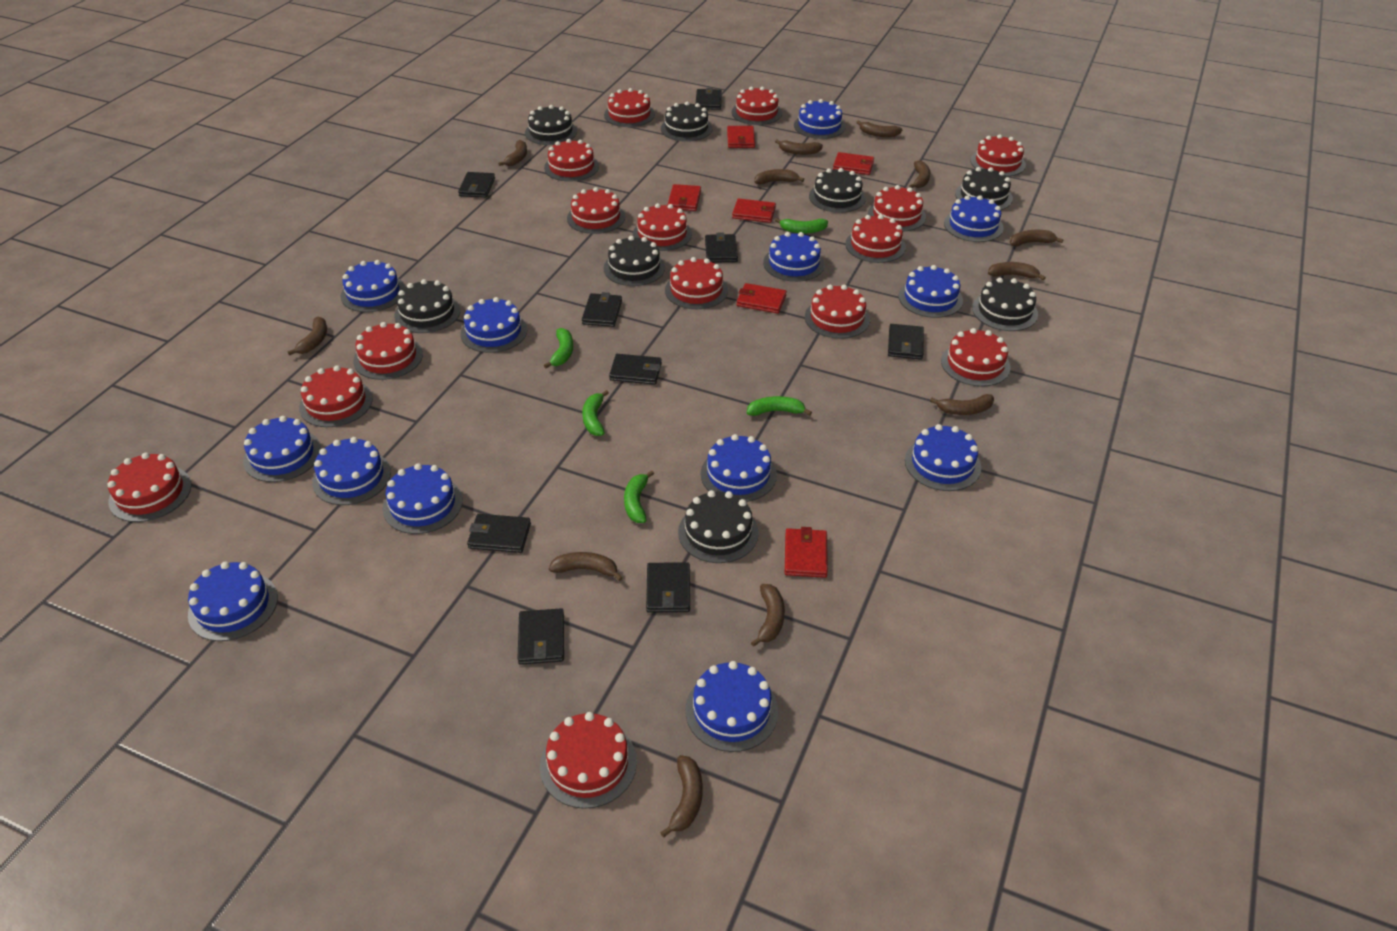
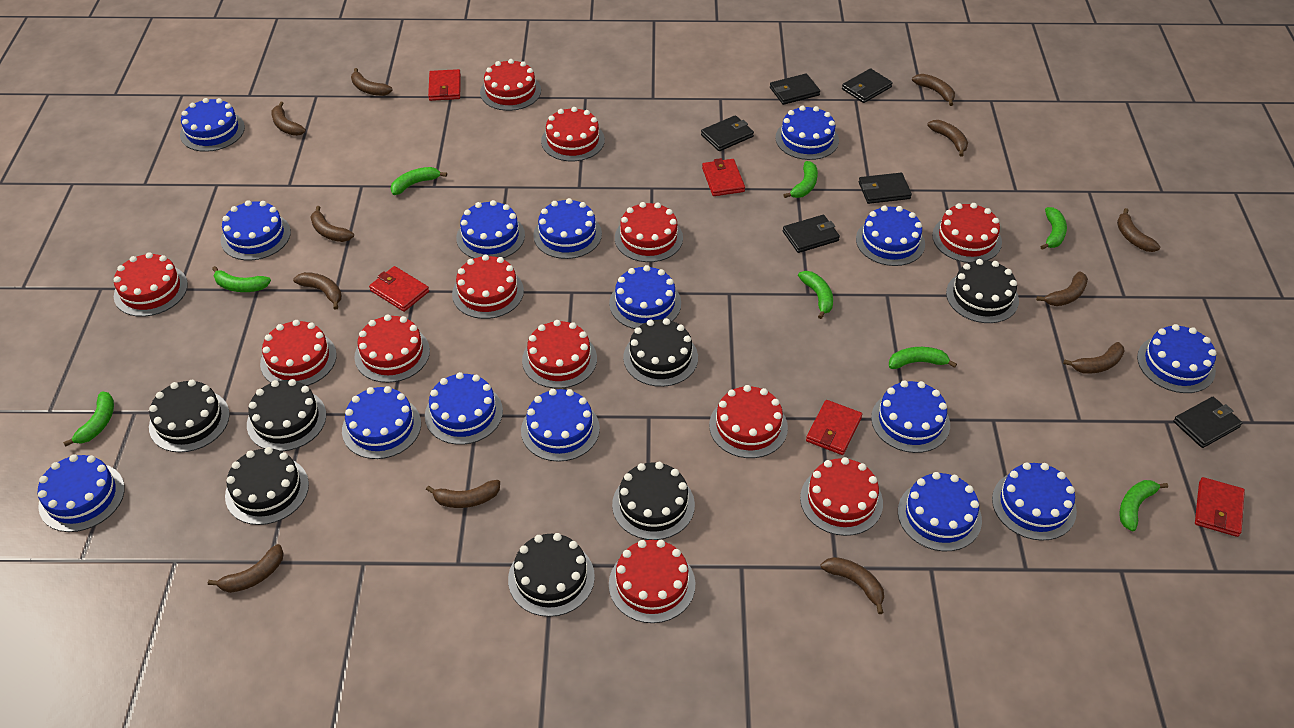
black cake: [394,279,460,333] [525,105,577,145] [604,236,665,286] [661,101,713,142] [678,490,759,563] [809,168,866,213] [955,167,1013,210] [972,278,1038,331] = 8 -> [149,379,230,452] [225,447,309,525] [247,379,326,451] [508,533,595,617] [612,462,695,540] [623,318,698,387] [946,259,1019,323] = 7
black wallet: [458,172,495,198] [467,514,531,553] [518,608,564,665] [582,292,622,327] [609,354,662,385] [646,562,690,613] [695,88,722,110] [705,233,738,263] [888,324,924,360] = 9 -> [701,115,754,151] [770,73,820,105] [783,215,840,253] [842,68,893,103] [859,173,912,204] [1173,397,1243,448] = 6
blue cake: [188,561,278,641] [243,416,321,482] [312,437,391,505] [341,260,405,312] [383,463,463,534] [460,297,527,353] [685,661,778,752] [701,434,777,502] [763,232,825,282] [794,99,846,139] [899,265,963,318] [905,424,981,491] [944,195,1004,242] = 13 -> [37,454,125,532] [180,98,245,152] [221,200,291,260] [342,386,421,459] [425,372,503,445] [456,200,525,258] [521,389,600,462] [533,198,602,259] [609,265,681,329] [775,106,839,160] [856,205,925,266] [871,380,950,453] [898,472,982,551] [992,462,1077,541] [1137,324,1216,393] = 15
green banana: [544,328,573,368] [582,390,609,436] [624,470,654,523] [747,396,812,416] [775,218,828,234] = 5 -> [63,391,114,446] [212,266,271,292] [391,167,447,195] [783,161,818,198] [798,271,833,319] [889,347,957,369] [1041,207,1067,250] [1120,480,1168,531] = 8
red cake: [107,452,191,522] [299,365,373,427] [353,322,423,380] [540,712,637,809] [544,139,599,182] [567,187,625,234] [604,88,655,127] [633,203,692,251] [665,257,728,309] [732,87,782,125] [805,285,870,339] [845,214,906,263] [868,185,926,232] [941,328,1011,387] [971,134,1026,177] = 15 -> [114,252,188,317] [260,320,337,386] [354,314,430,383] [452,255,524,319] [480,59,541,111] [522,320,597,388] [541,107,605,161] [609,540,695,623] [615,202,683,262] [709,385,788,458] [800,457,883,536] [932,203,1002,263] = 12
red wallet: [668,184,701,211] [727,126,755,148] [732,199,776,223] [737,283,787,314] [785,527,828,578] [833,152,874,175] = 6 -> [369,266,429,312] [428,69,461,101] [702,158,745,196] [806,400,862,455] [1195,477,1245,537] = 5

